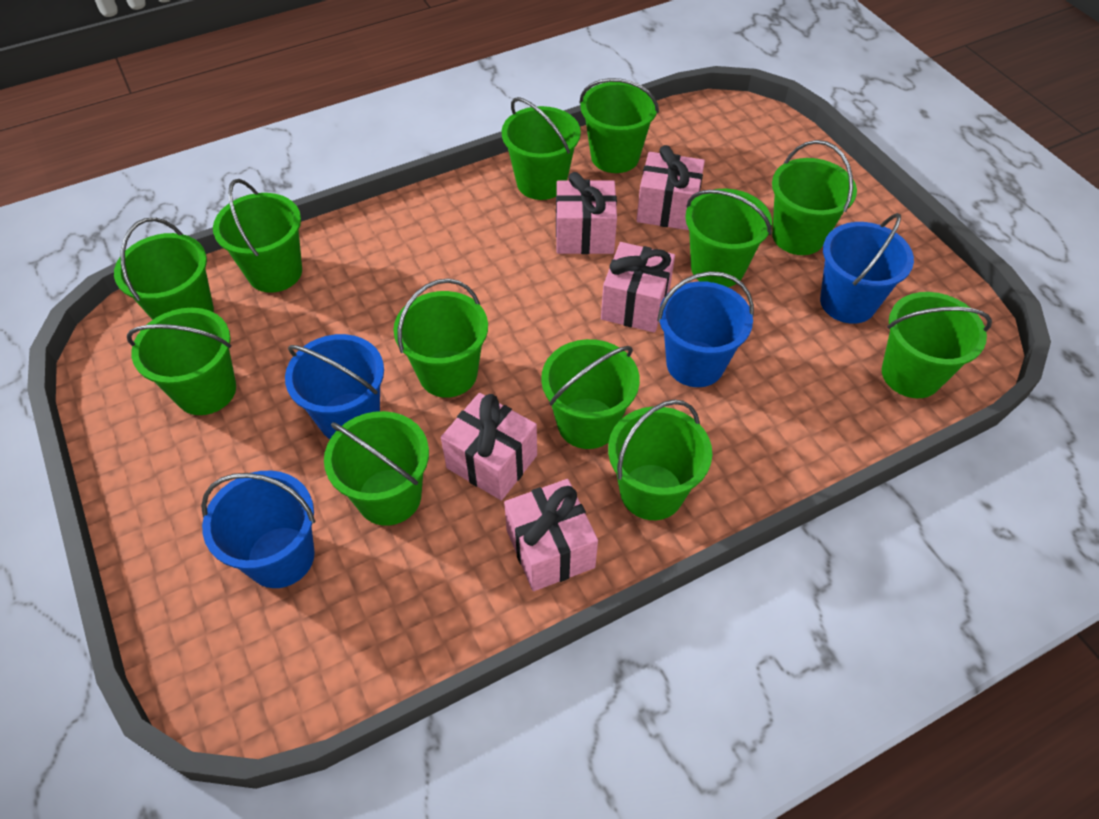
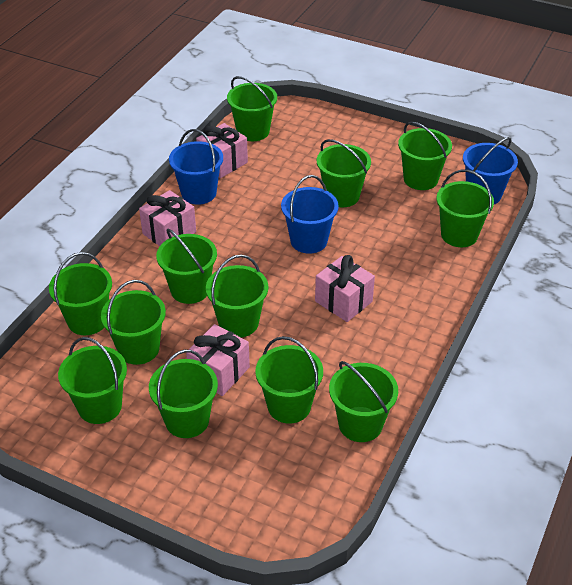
blue bucket: [201,471,315,588] [285,334,384,439] [657,271,754,387] [820,213,914,324] = 4 -> [169,129,223,205] [281,175,339,254] [463,137,518,204] = 3
pink gift: [441,393,537,500] [504,479,598,591] [556,172,617,254] [601,242,675,333] [636,145,705,230] = 5 -> [139,190,196,246] [186,324,250,396] [196,123,248,178] [315,255,375,322] = 4

